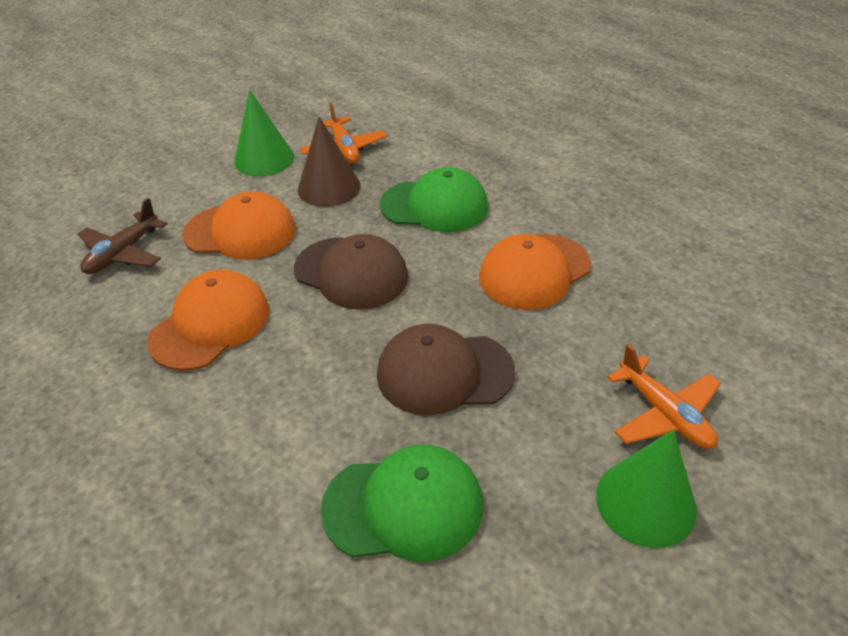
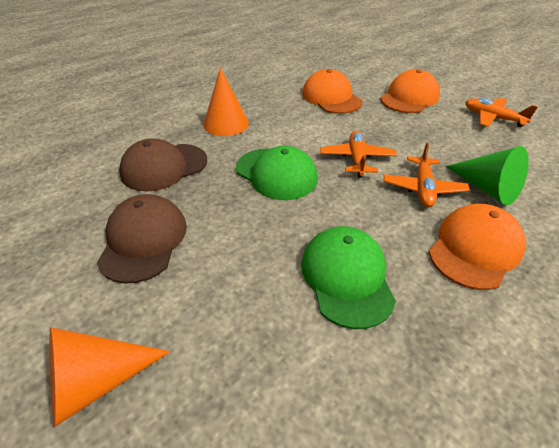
brown cone: [298,117,361,207] = 1 -> none = 0
brown plane: [78,198,167,274] = 1 -> none = 0
green cone: [234,90,294,176] [596,430,697,548] = 2 -> [446,146,529,205] = 1
orange cone: none = 0 -> [49,327,170,427] [203,68,249,136] = 2
orange plane: [300,102,387,164] [607,344,721,449] = 2 -> [320,131,397,178] [383,142,470,207] [465,98,538,127] = 3

